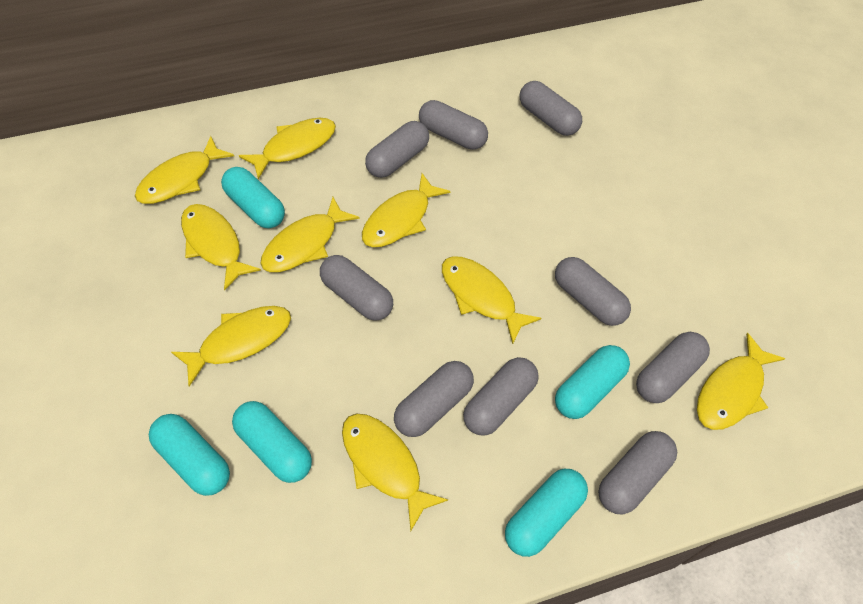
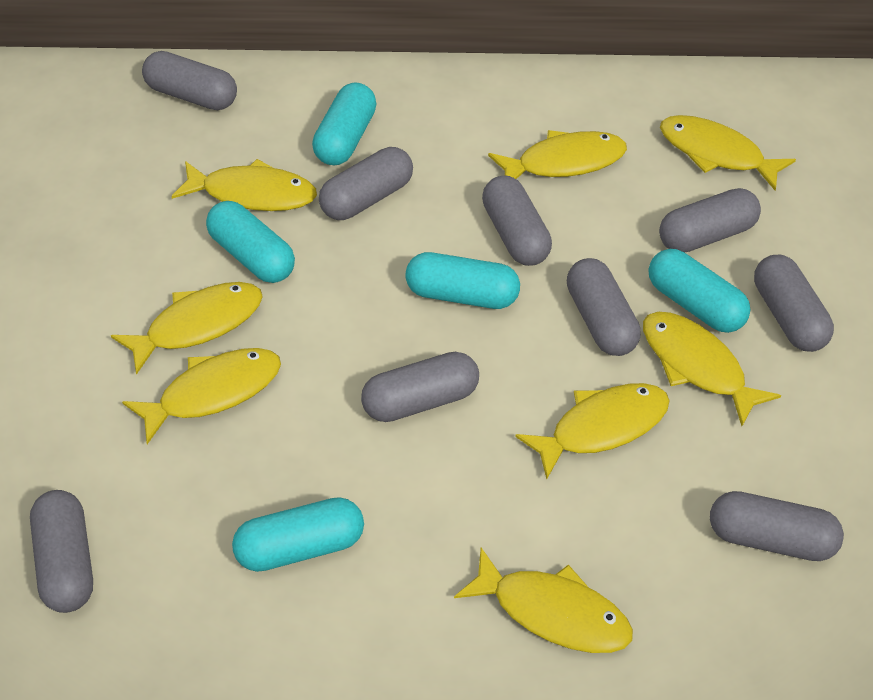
yellow fish: [135,136,234,204] [171,306,291,387] [181,204,261,291] [239,118,336,179] [260,197,360,272] [342,413,448,531] [362,173,450,247] [442,256,541,344] [697,333,785,430] = 9 -> [111,282,263,375] [122,348,281,444] [171,159,317,211] [454,548,633,653] [488,130,627,179] [515,383,670,479] [643,312,781,426] [660,115,796,190] = 8

